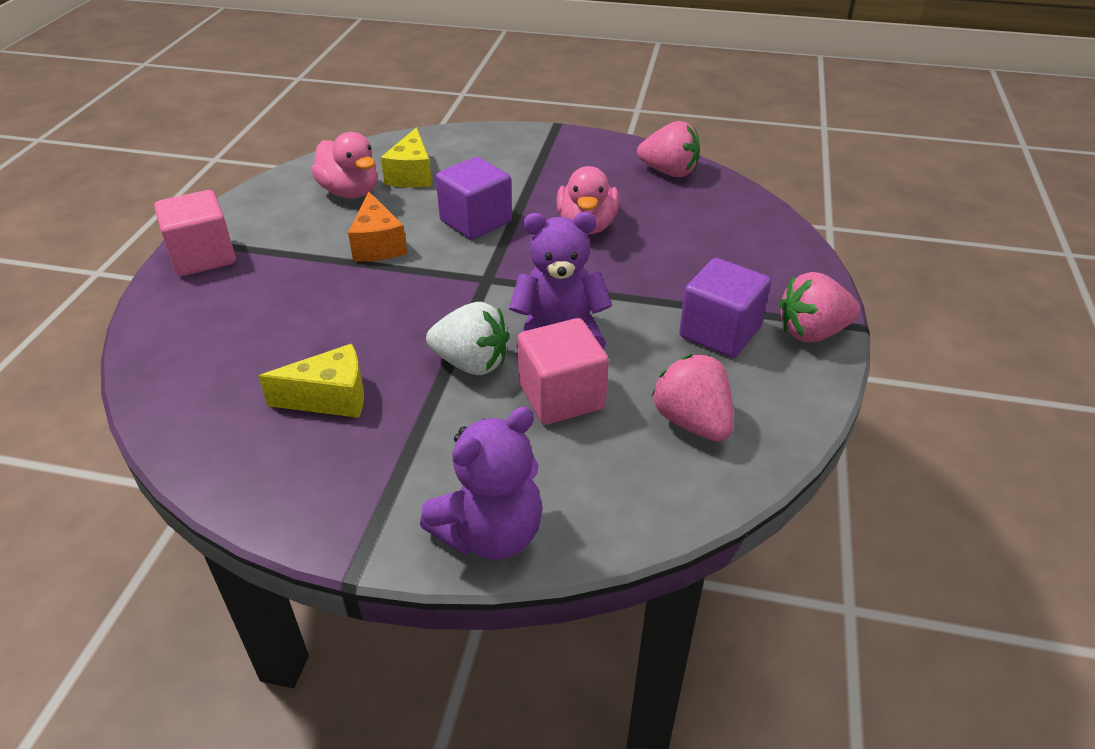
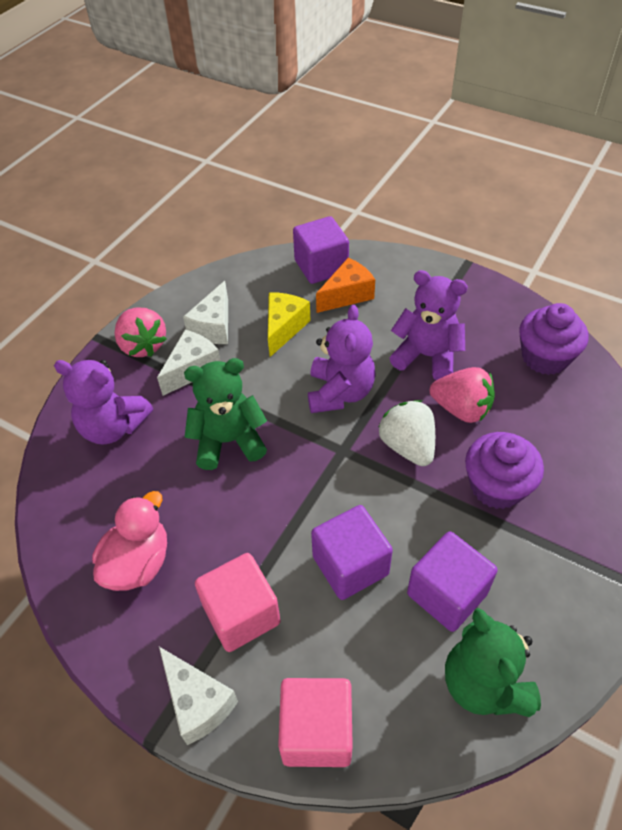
green teddy bear: none = 0 -> [184,358,267,470] [445,608,541,717] = 2
pink duck: [311,132,377,198] [557,166,619,235] = 2 -> [92,491,167,591] = 1
pink strawberry: [637,121,700,177] [652,355,733,442] [779,272,860,343] = 3 -> [114,307,167,357] [430,367,495,423] = 2
purple cube: [436,157,512,240] [679,258,771,358] = 2 -> [293,216,349,284] [311,505,393,600] [407,531,498,632] = 3
purple cupcake: none = 0 -> [465,432,544,509] [520,303,589,375] = 2
purple teddy bear: [420,407,543,560] [509,212,612,350] = 2 -> [54,359,153,445] [308,305,376,413] [389,270,468,380] = 3
white cheese: none = 0 -> [157,330,220,396] [159,647,238,745] [183,281,228,344] = 3
yellow cheese: [258,344,364,418] [381,127,432,187] = 2 -> [268,292,311,357] = 1

